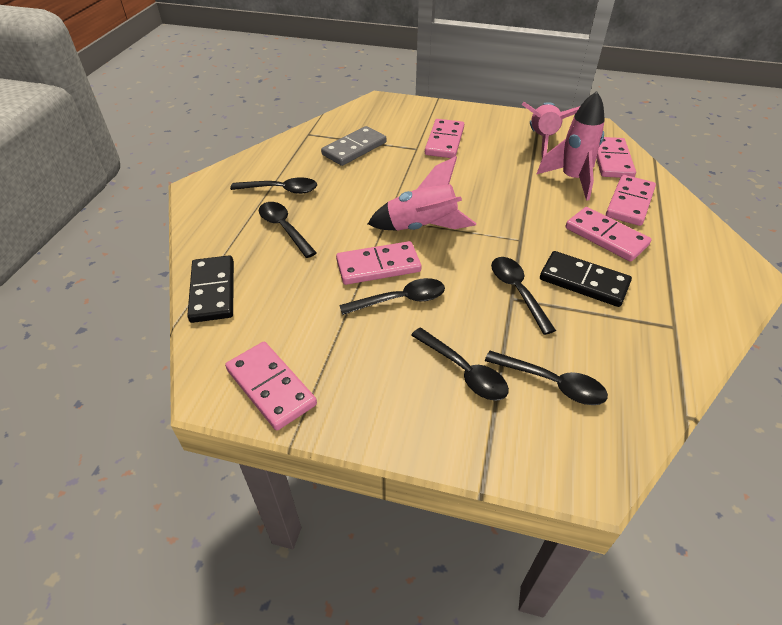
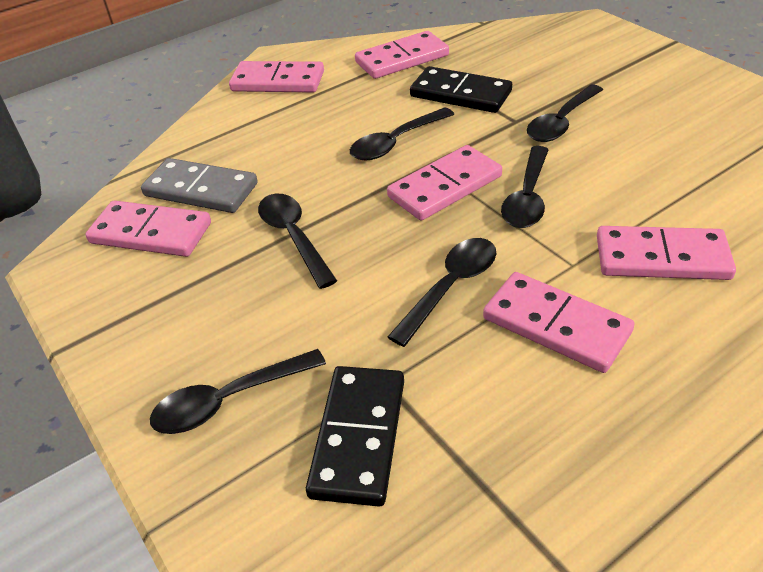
pink rocket: [368,156,476,231] [521,102,580,158] [536,91,605,201] = 3 -> none = 0

